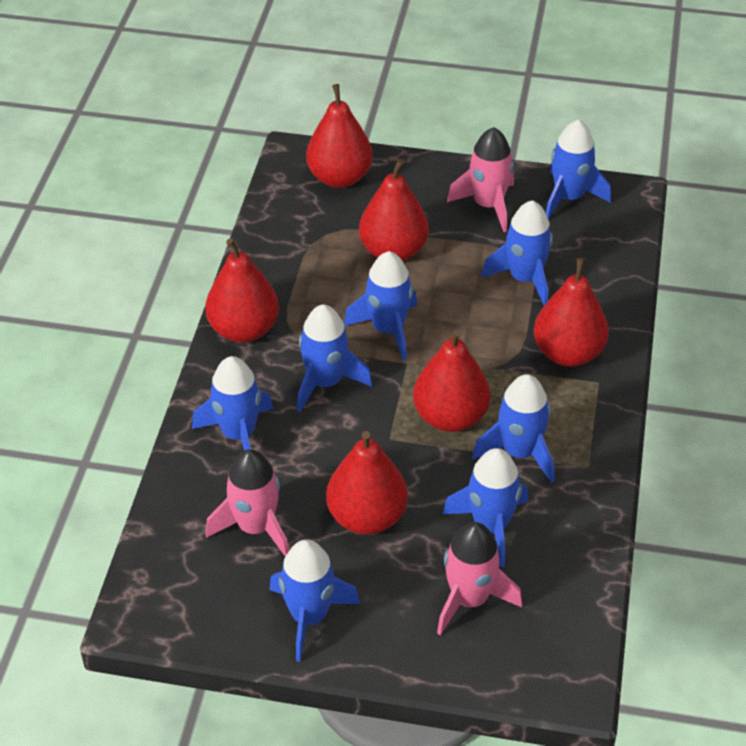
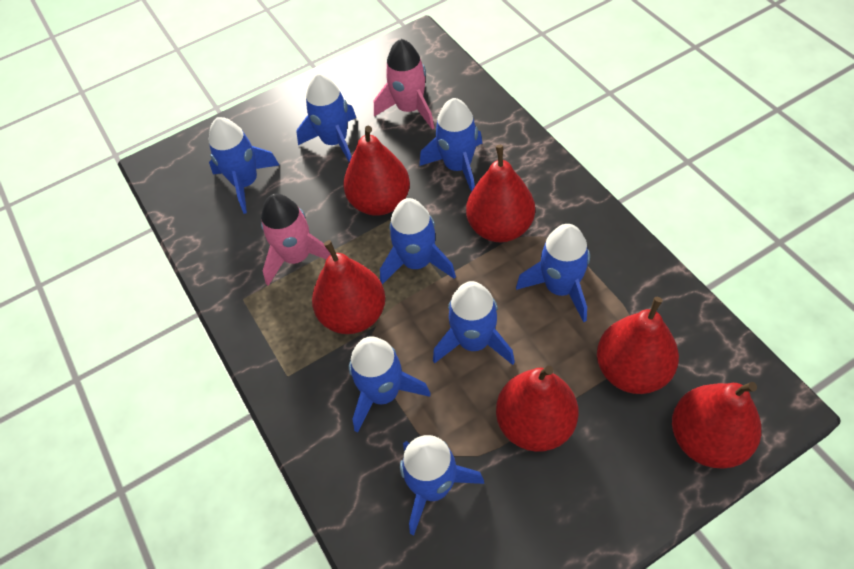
pink rocket: [206,449,289,556] [437,522,522,636] [447,127,514,232] = 3 -> [261,194,331,286] [374,39,434,129] = 2

